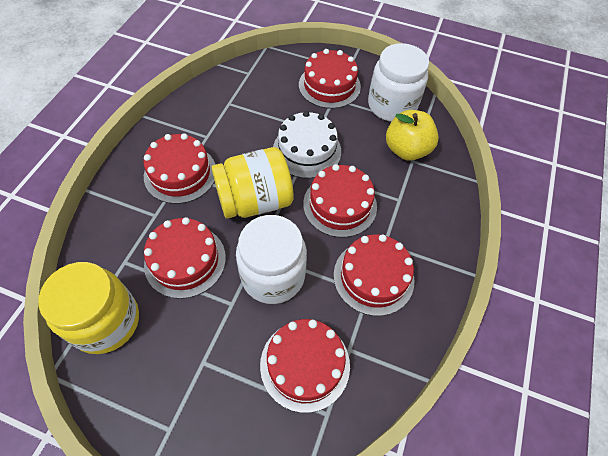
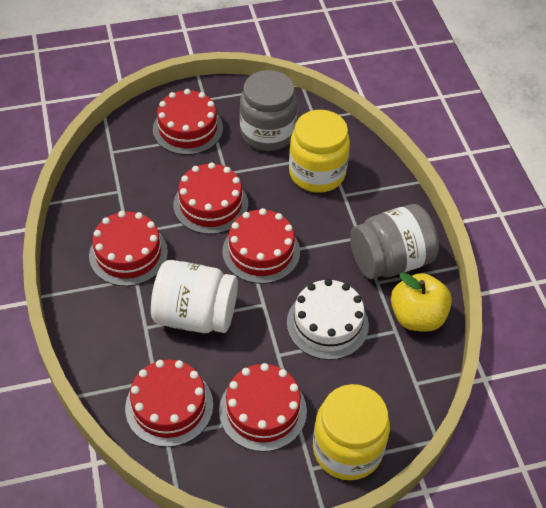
grey jar: none = 0 -> [240,70,297,151] [350,204,439,279] = 2
white jar: [236,215,307,304] [368,43,429,122] = 2 -> [151,260,238,333] = 1

